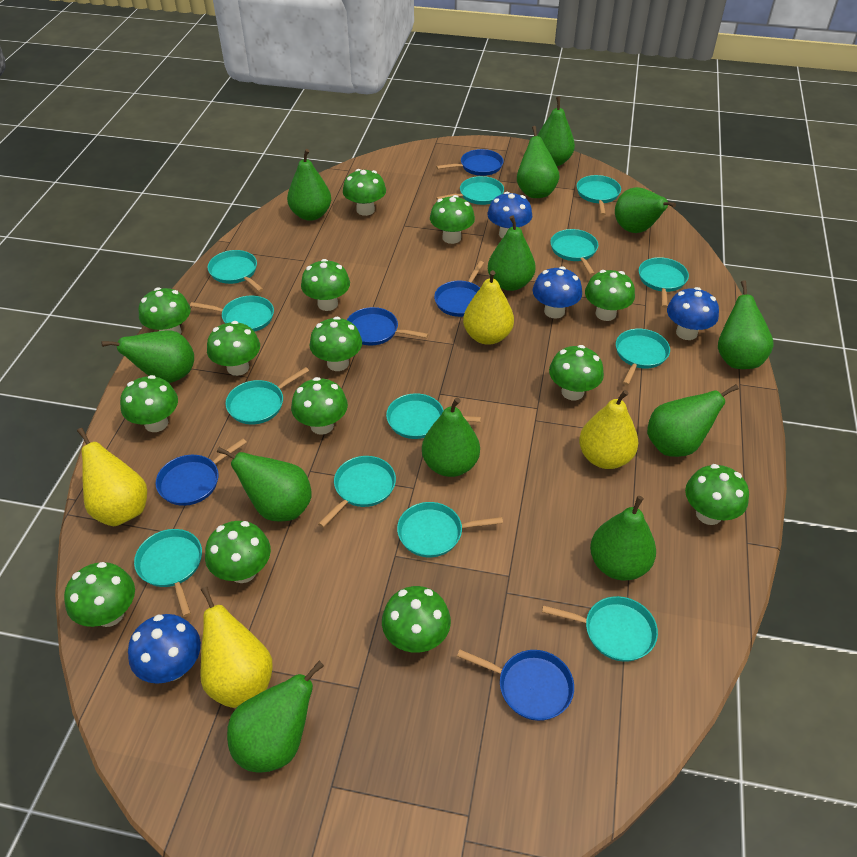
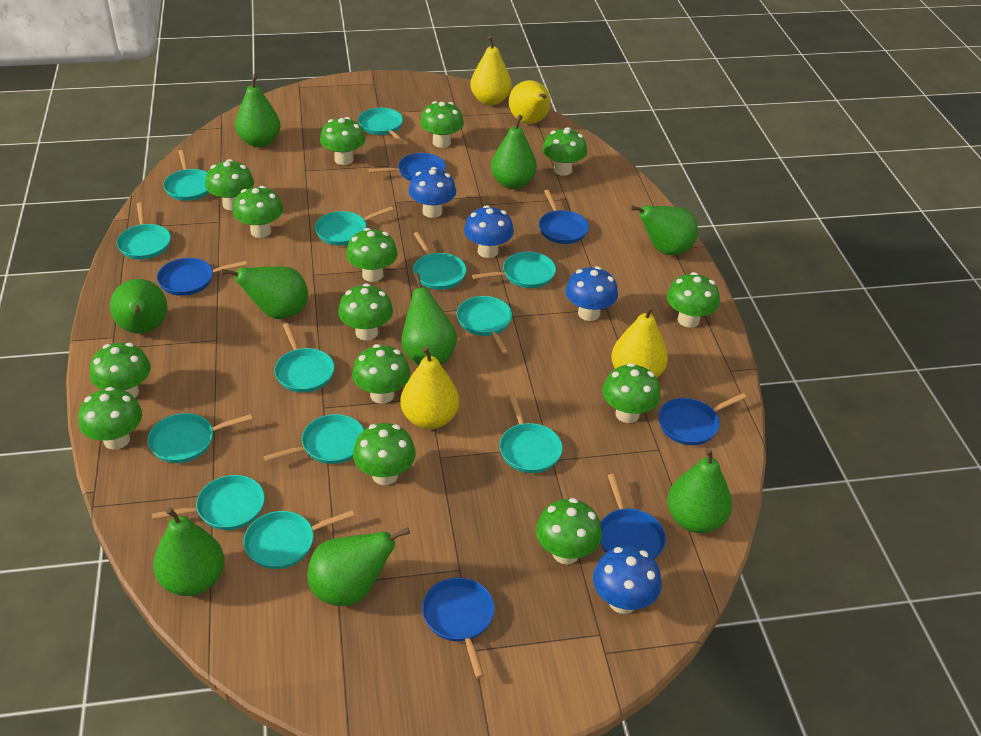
blue pan: [155,438,247,506] [347,307,429,346] [434,261,484,317] [436,149,503,176] [457,650,574,721] = 5 -> [157,258,247,296] [368,153,446,181] [422,578,495,678] [539,190,589,244] [600,474,666,559] [658,393,747,445] = 6
green pear: [101,330,194,383] [217,447,312,522] [227,661,324,773] [287,149,331,221] [422,398,480,477] [488,215,536,291] [517,126,560,198] [537,96,575,166] [590,496,656,581] [615,187,676,233] [647,384,739,457] [718,280,774,369] = 12 -> [110,279,167,334] [153,507,224,596] [221,266,308,319] [235,74,281,147] [307,527,410,606] [401,273,457,365] [491,115,537,189] [630,205,698,255] [667,448,732,533] = 9

